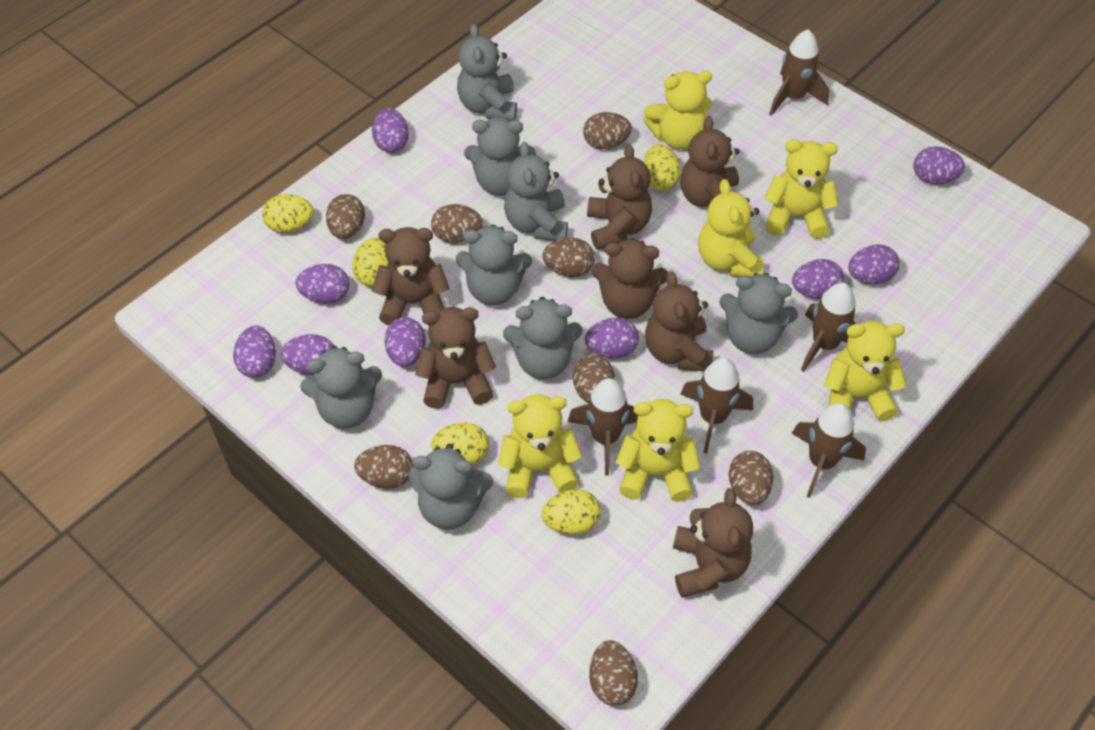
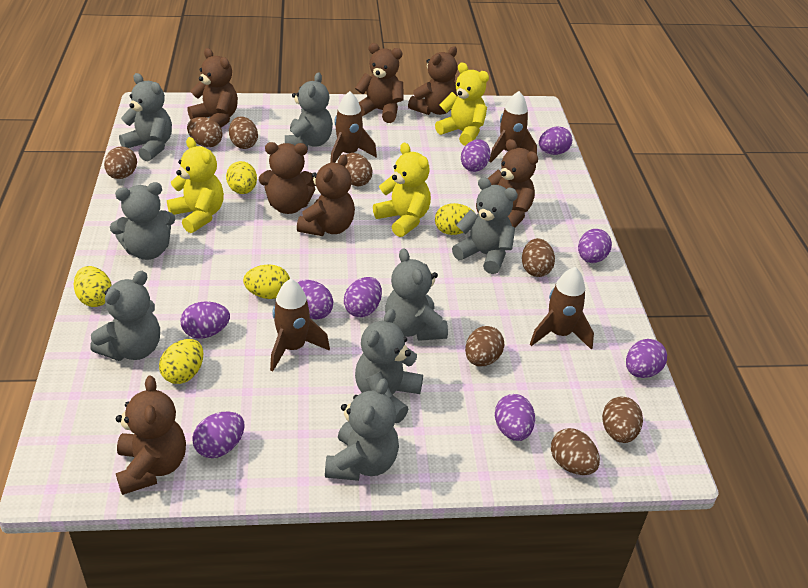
brown rocket: [568,378,638,476] [680,358,753,454] [769,29,829,116] [792,403,866,498] [801,282,856,372] = 5 -> [270,279,330,371] [330,91,377,163] [489,91,537,162] [530,267,594,350] = 4
yellow teddy bear: [498,394,583,498] [616,399,701,502] [643,70,712,149] [698,179,764,277] [764,139,839,239] [824,321,907,421] = 6 -> [167,137,224,233] [373,143,431,237] [435,63,489,146] = 3

